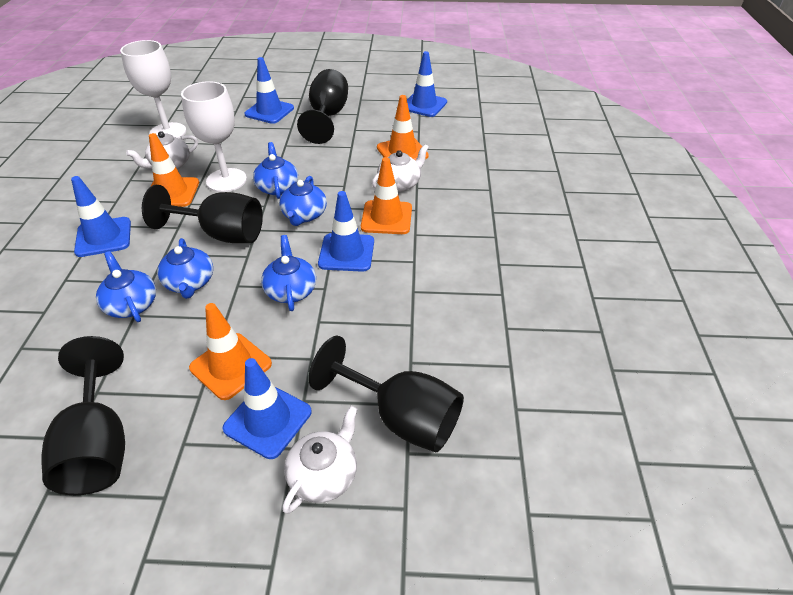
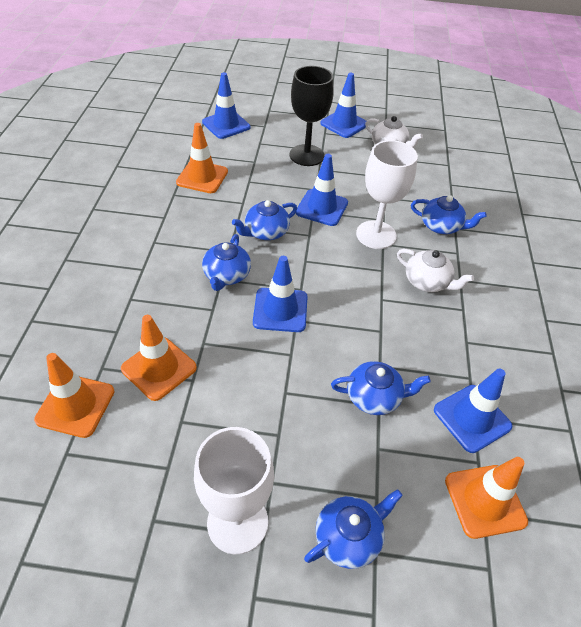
black goblet: [41,336,125,495] [142,185,263,243] [297,69,348,144] [309,336,464,452] = 4 -> [290,66,334,166] = 1
white teapot: [126,131,198,169] [282,406,358,514] [372,144,429,191] = 3 -> [365,116,423,148] [397,249,474,292] = 2

